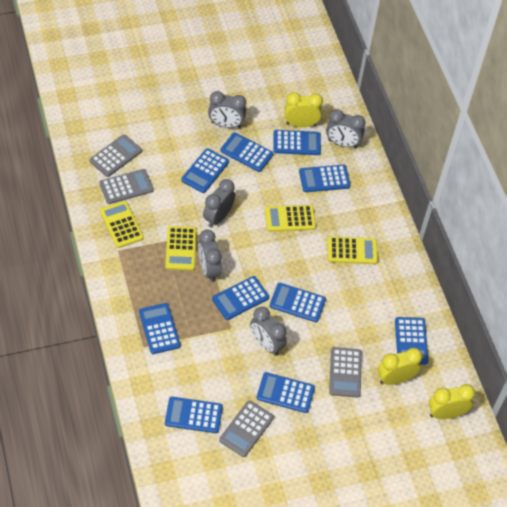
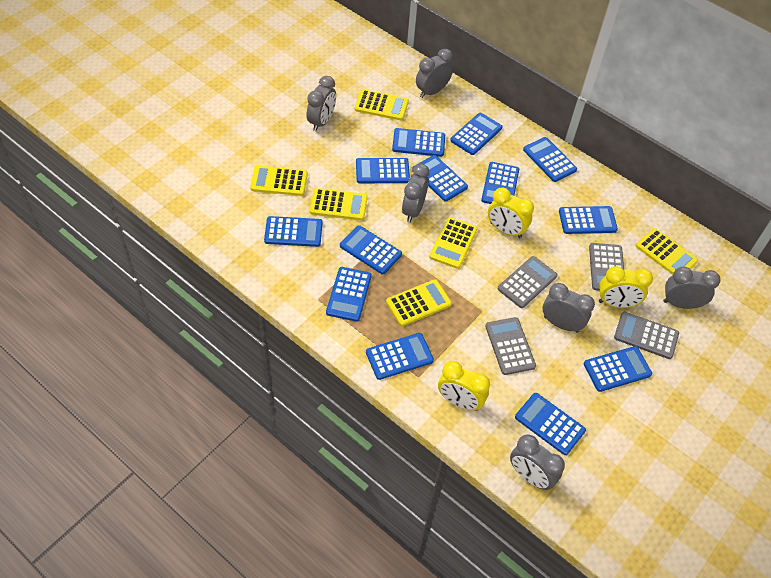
blue calculator: [139,303,180,354] [165,397,223,433] [181,148,229,193] [212,276,269,320] [220,132,274,172] [257,372,315,413] [270,283,326,322] [273,130,321,155] [299,165,351,192] [395,317,429,365] = 10 -> [264,216,323,247] [326,267,372,322] [340,225,402,274] [356,158,410,183] [366,333,434,380] [392,128,445,157] [412,155,468,202] [450,113,502,155] [481,162,519,204] [515,393,586,455] [523,137,577,182] [559,206,618,234] [584,346,652,392] = 13
grey clock: [198,229,222,282] [203,179,235,227] [208,91,246,128] [250,307,287,356] [326,109,366,148] = 5 -> [306,76,336,131] [402,164,430,222] [416,49,453,98] [510,434,565,490] [543,283,595,333] [663,267,720,309] = 6
yellow calculator: [100,201,144,248] [165,226,197,270] [265,205,316,232] [327,236,378,264] = 4 -> [250,166,308,196] [310,188,368,220] [355,89,409,120] [386,279,452,326] [429,217,478,269] [636,228,698,275] = 6

